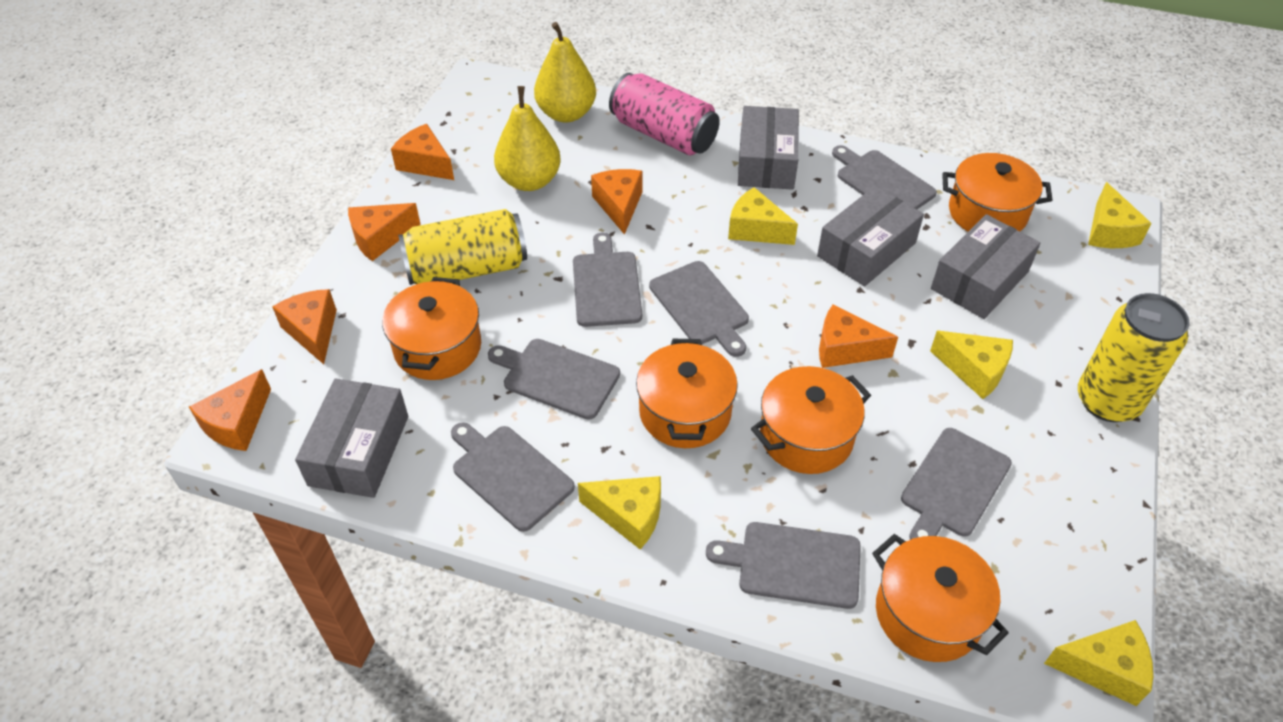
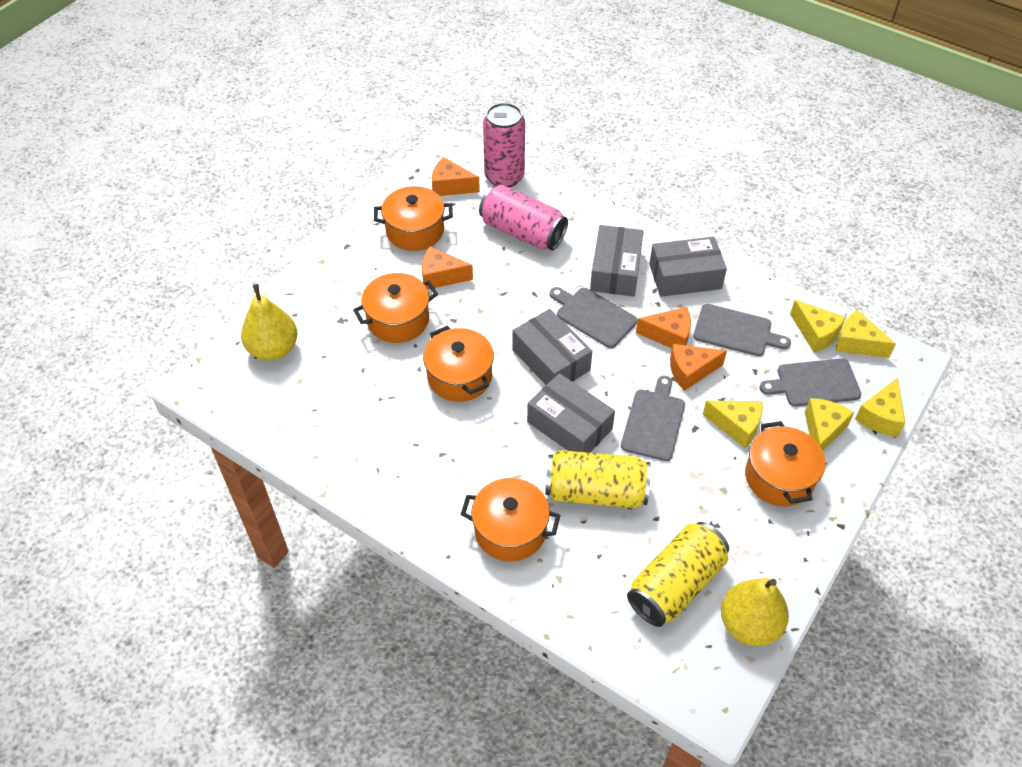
grey cutting board: [451,422,575,532] [488,339,620,420] [573,233,642,327] [649,261,749,357] [706,522,861,609] [832,145,937,209] [901,428,1012,540] = 7 -> [550,287,637,348] [621,376,685,461] [693,304,791,356] [760,358,861,407] = 4
orange cheese: [189,369,271,451] [272,289,337,364] [348,203,420,261] [391,124,454,180] [591,169,642,235] [819,305,898,368] = 6 -> [422,246,473,290] [432,157,480,196] [636,307,691,348] [670,344,727,391] = 4
pink can: [609,73,720,156] = 1 -> [479,184,568,250] [483,103,525,187] = 2

